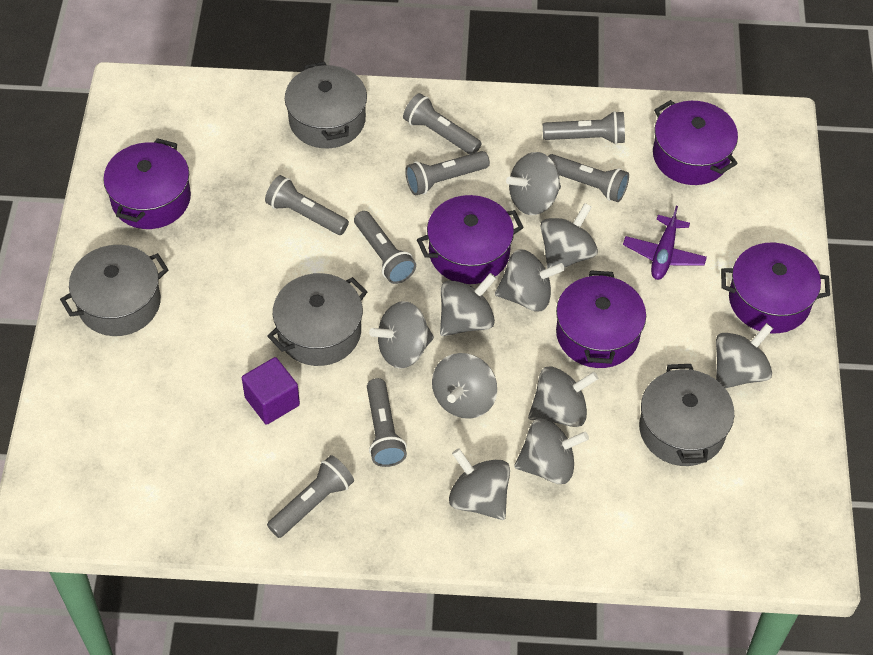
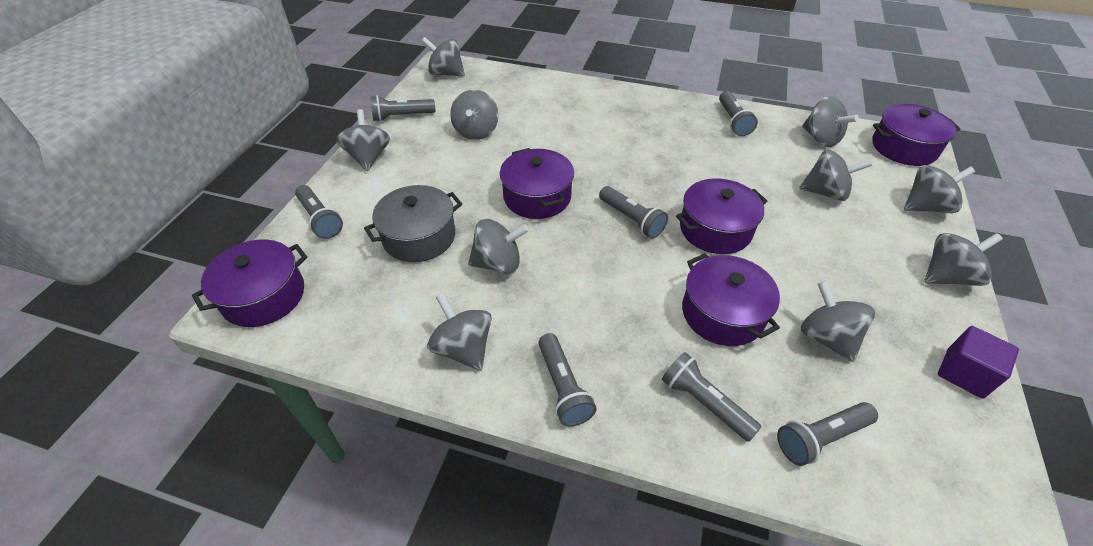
grey flashlight: [265,175,349,235] [267,455,354,538] [354,211,416,284] [367,378,407,467] [403,93,482,155] [405,151,490,195] [543,111,625,145] [548,154,629,202] = 8 -> [295,185,343,239] [370,95,435,122] [538,333,597,426] [599,186,668,238] [662,352,761,442] [719,91,758,136] [777,402,878,466] = 7
grey pot: [60,245,169,336] [267,273,367,366] [285,62,367,148] [639,364,734,466] = 4 -> [364,185,462,262] = 1
purple plane: [623,206,707,280] = 1 -> none = 0

